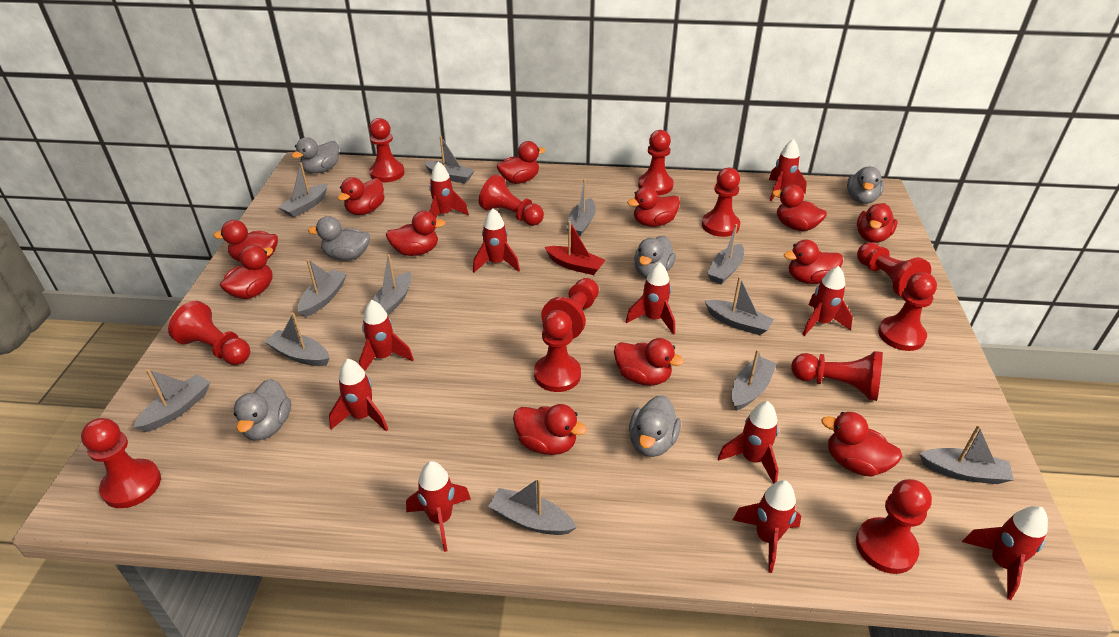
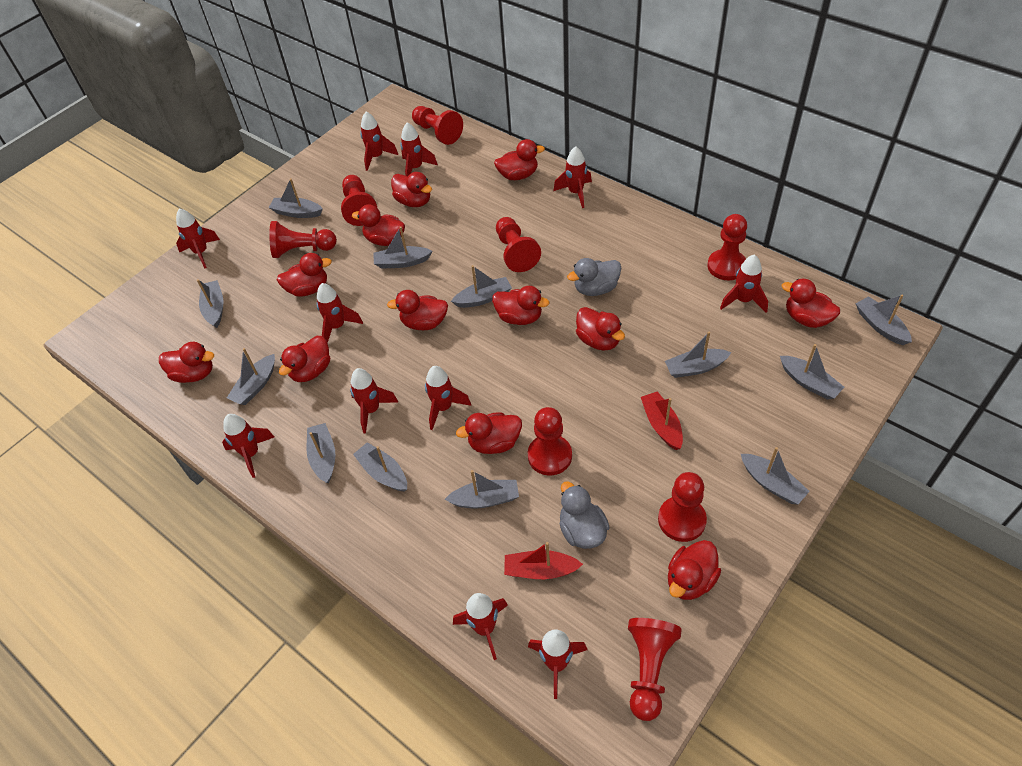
grey duck: [234,379,291,441] [291,137,339,174] [308,216,370,261] [629,395,681,457] [634,236,676,278] [847,166,884,204] = 6 -> [559,481,610,549] [567,258,621,296] = 2
red boat: [545,221,605,275] = 1 -> [504,542,583,579] [641,391,683,450] = 2
red pawn: [81,418,161,508] [168,301,250,365] [369,118,405,182] [479,174,544,226] [534,310,581,392] [541,278,599,339] [638,130,674,195] [702,168,740,237] [791,351,883,401] [856,479,932,574] [857,242,931,297] [878,272,937,351] = 12 -> [269,221,337,258] [341,175,377,226] [412,106,463,145] [496,217,541,272] [528,407,572,476] [628,618,682,721] [658,472,707,542] [707,214,747,280] = 8

